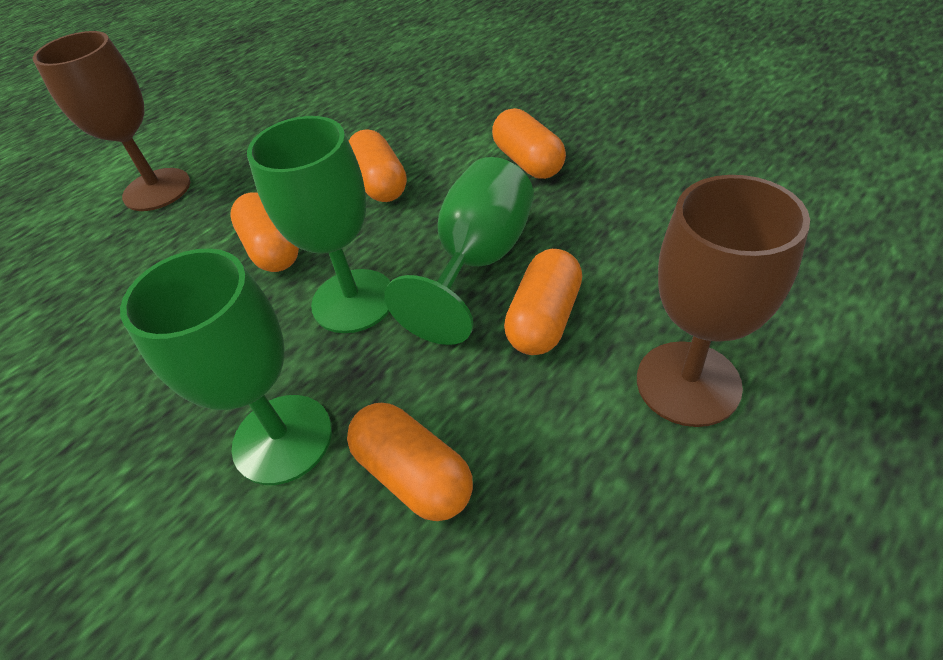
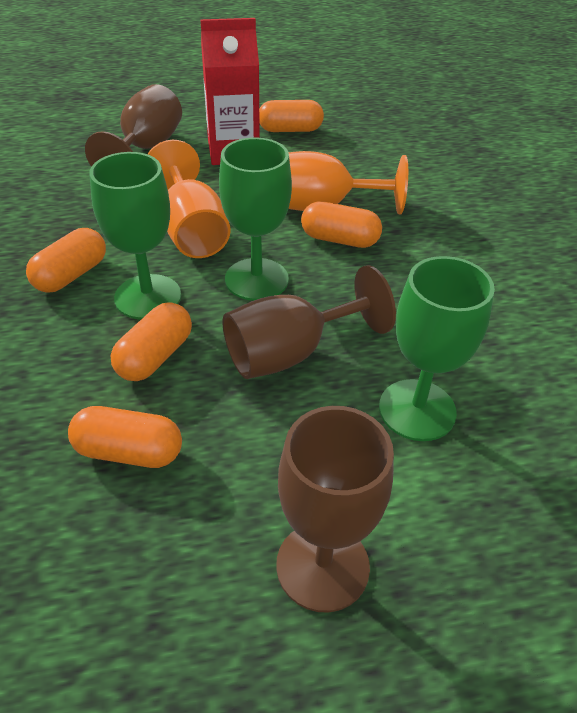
brown goblet: [32,31,191,211] [637,175,810,427] = 2 -> [85,84,182,166] [222,265,396,379] [276,406,394,613] = 3
orange goblet: none = 0 -> [148,140,231,258] [288,151,408,214] = 2
red carton: none = 0 -> [200,18,260,165] = 1

